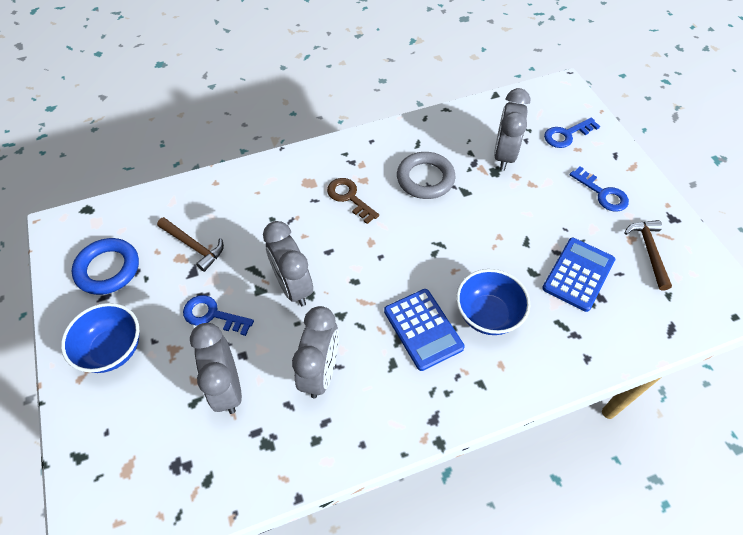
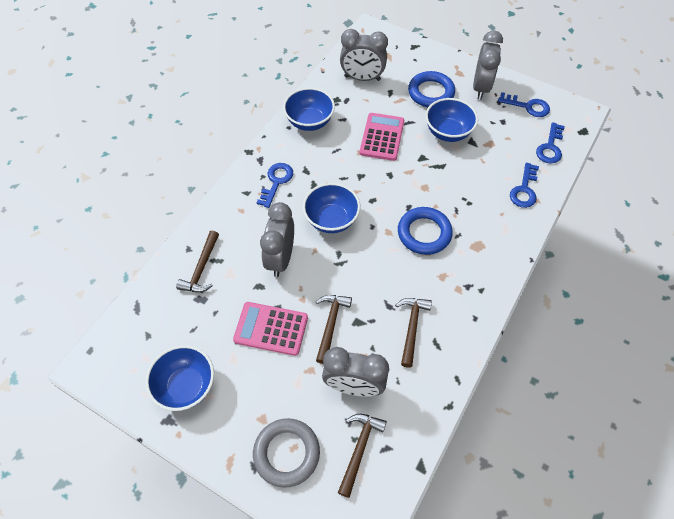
blue bowl: [61,303,139,373] [456,269,530,335] = 2 -> [145,345,214,411] [283,88,335,131] [303,183,360,233] [426,98,478,142] = 4
blue calculator: [384,289,465,371] [542,238,615,312] = 2 -> none = 0
blue key: [183,295,254,336] [544,118,600,148] [570,167,629,212] = 3 -> [256,163,293,208] [498,92,550,117] [510,163,539,208] [536,122,565,164] = 4
blue ring: [71,238,139,295] = 1 -> [398,207,453,255] [408,71,455,107] = 2
brown hammer: [157,217,224,272] [625,220,672,291] = 2 -> [176,231,219,292] [316,295,352,364] [338,414,387,498] [395,298,432,368] = 4
brown key: [327,178,379,224] = 1 -> none = 0
pink calculator: none = 0 -> [233,302,308,356] [360,113,404,161] = 2

